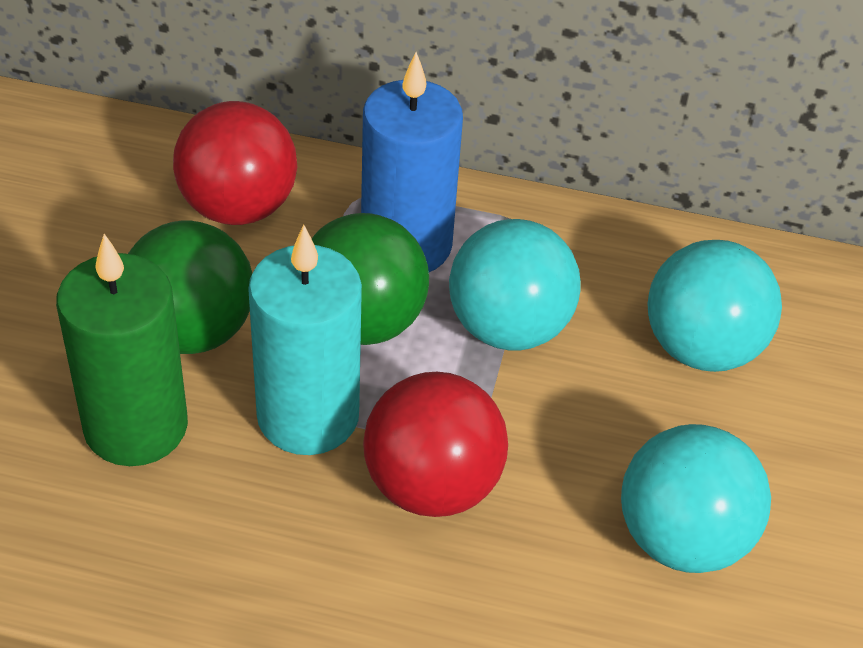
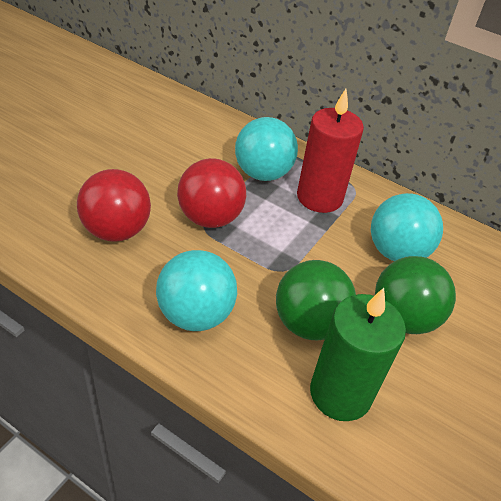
blue candle: [361,52,463,272] = 1 -> none = 0
red candle: none = 0 -> [297,89,364,213] = 1
turquoise candle: [248,225,362,455] = 1 -> none = 0

